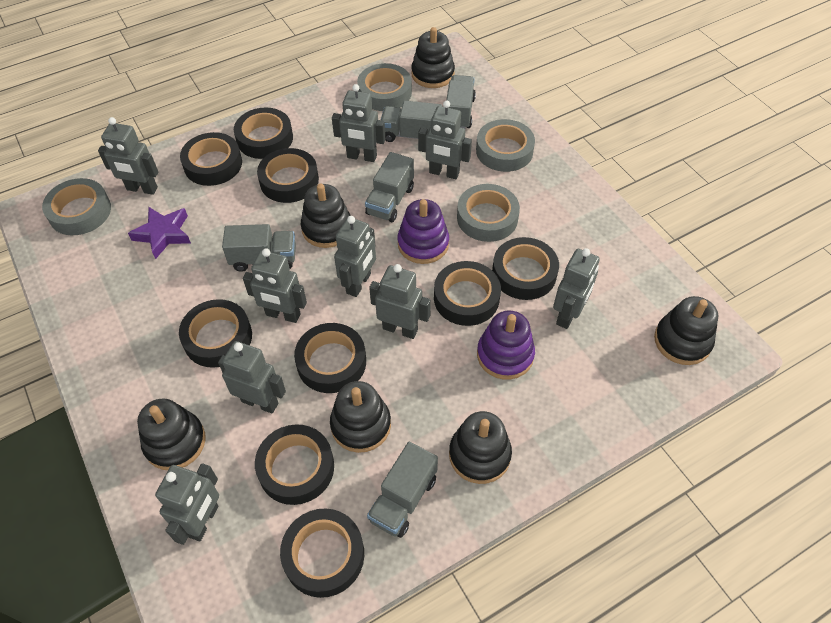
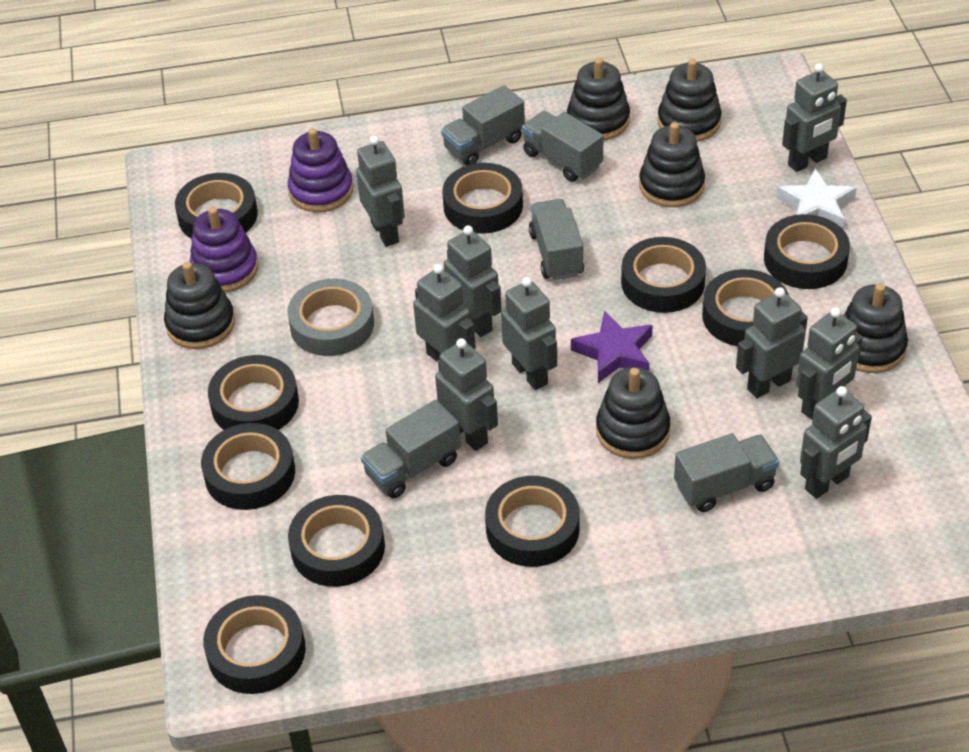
black tape: [179,299,252,368] [180,132,242,186] [234,108,293,159] [255,424,334,505] [257,148,319,203] [280,508,364,598] [294,323,366,393] [434,261,501,326] [492,237,559,300] = 9 -> [175,173,258,239] [201,423,295,510] [203,595,306,694] [208,355,299,430] [288,495,385,587] [442,163,523,234] [485,476,580,567] [621,237,706,313] [702,269,789,346] [764,214,850,289] = 10
grey tape: [42,178,111,235] [357,63,412,111] [457,184,520,242] [476,119,535,172] = 4 -> [287,278,374,356] = 1
white star: none = 0 -> [776,168,857,229] = 1

